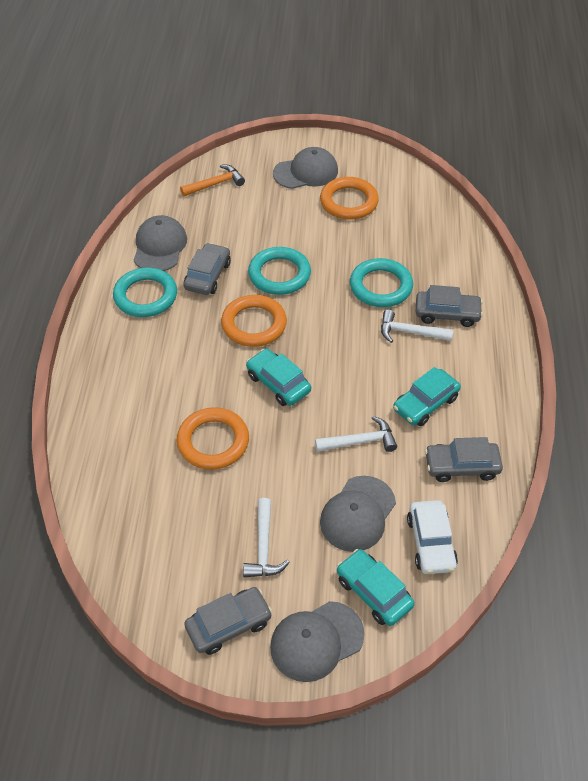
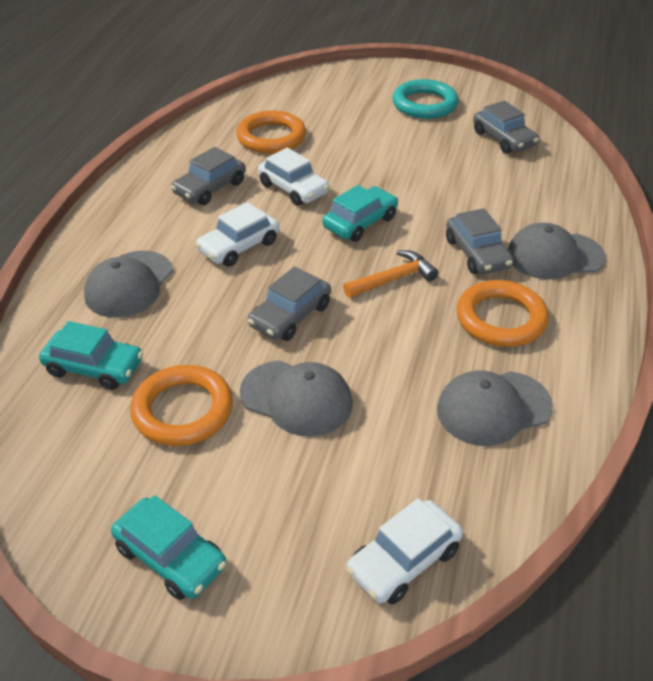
turquoise ring: [113,267,177,317] [248,247,311,295] [350,258,413,307] = 3 -> [392,79,459,119] = 1
white car: [407,500,458,574] = 1 -> [195,202,279,267] [258,148,329,206] [346,498,463,604] = 3
white hammer: [243,498,290,577] [315,416,397,452] [381,309,454,343] = 3 -> none = 0

